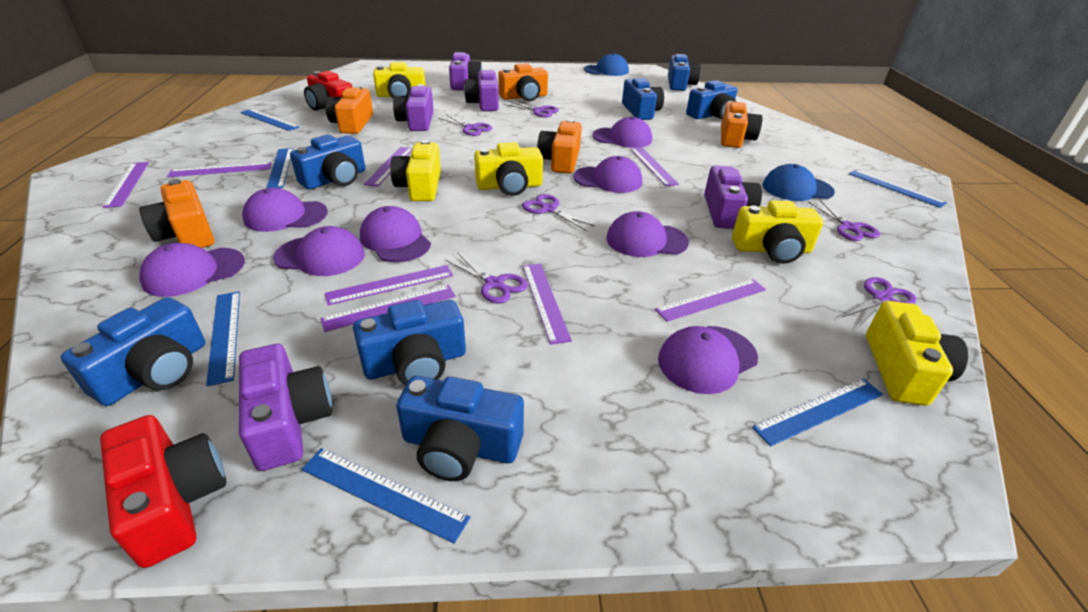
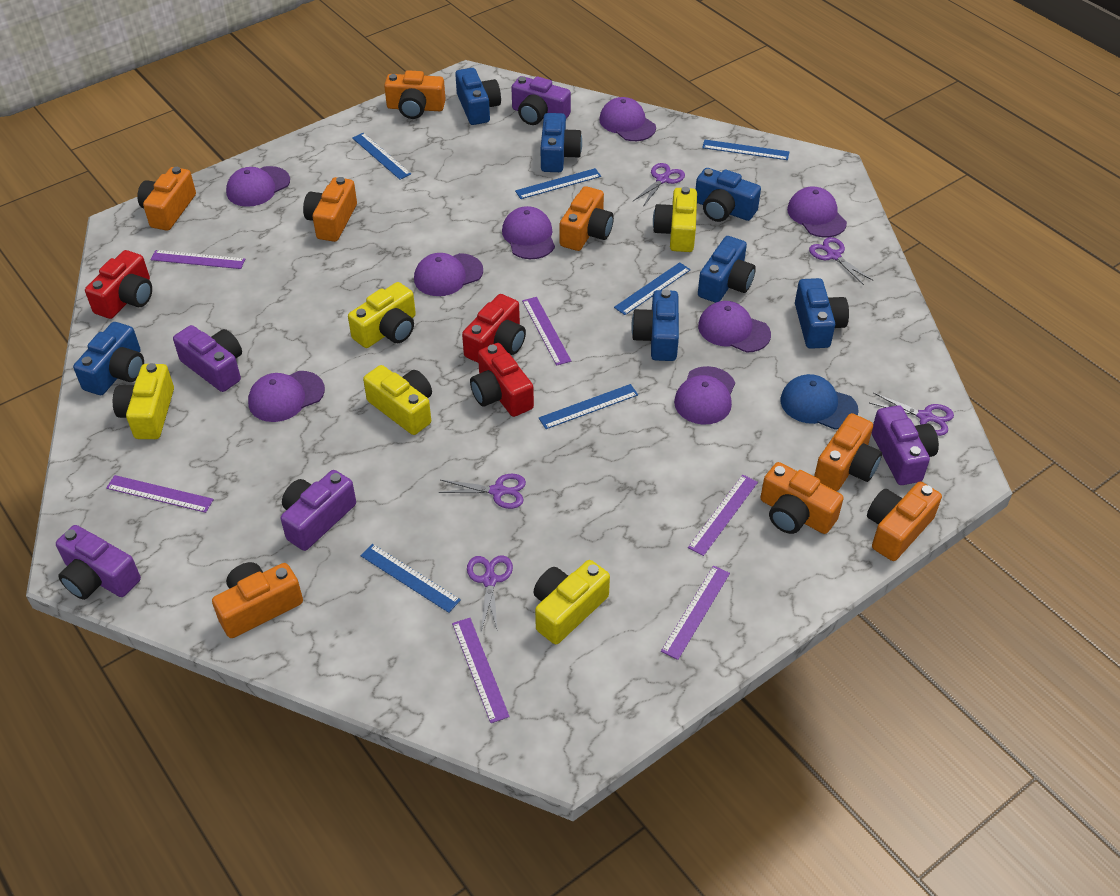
blue cap: [584,53,629,76] [762,164,835,201] = 2 -> [780,374,859,430] = 1
orange camera: [139,179,214,248] [326,86,373,134] [498,63,548,101] [537,119,582,174] [721,101,763,148] = 5 -> [137,167,196,231] [212,562,303,638] [303,177,357,242] [384,70,446,119] [560,186,614,251] [760,462,844,534] [814,413,882,491] [867,482,942,561] = 8
purple ruler: [103,162,149,208] [167,162,272,177] [320,285,456,332] [325,265,453,305] [364,147,413,187] [523,264,572,345] [630,148,679,186] [655,279,766,322] = 8 -> [106,475,214,513] [151,250,245,269] [452,618,510,723] [522,297,571,366] [661,566,730,660] [688,475,758,556] = 6
purple scissors: [438,114,492,136] [445,252,528,303] [503,101,559,117] [522,194,596,230] [808,199,880,241] [841,277,916,326] = 6 -> [438,474,526,509] [467,555,513,632] [633,163,685,205] [809,237,874,285] [870,392,954,436] = 5
red camera: [100,415,226,568] [304,71,352,111] = 2 -> [85,250,152,319] [462,294,526,363] [470,343,534,417] = 3

